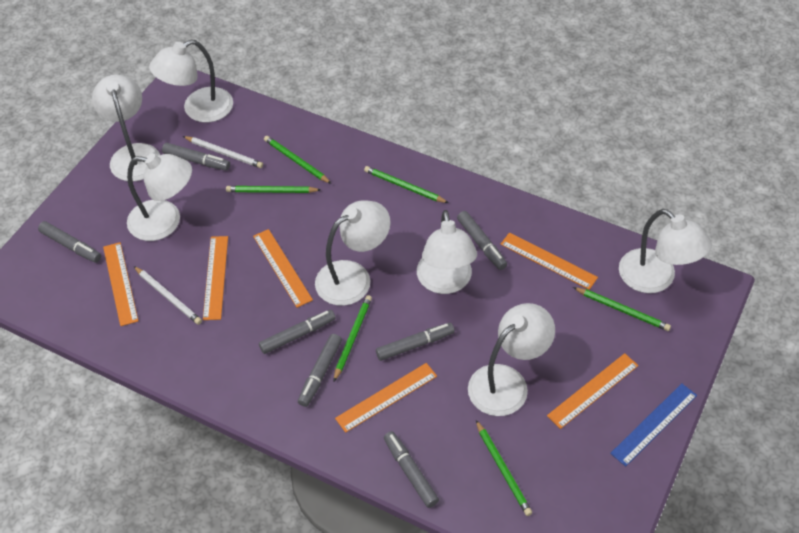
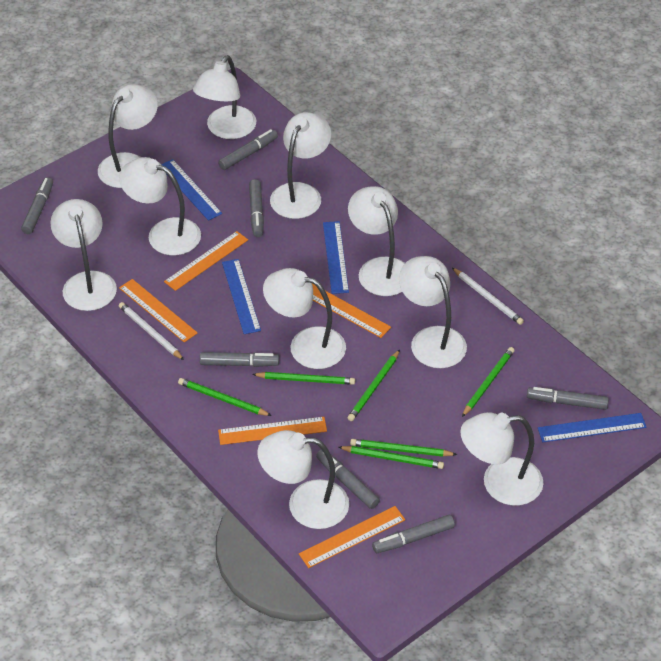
blue ruler: [610,383,697,466] = 1 -> [161,159,222,221] [222,259,261,334] [323,221,349,294] [538,413,646,442] = 4
orange ruler: [103,242,138,326] [203,236,228,320] [253,229,313,308] [335,363,437,433] [500,233,598,290] [547,353,638,429] = 6 -> [119,279,197,342] [164,231,248,291] [218,417,327,445] [299,506,405,568] [312,284,391,338] = 5
white lamp: [92,75,160,182] [127,153,192,241] [149,40,233,123] [315,200,391,306] [417,210,477,294] [468,303,555,416] [619,209,712,293] = 7 -> [50,199,117,311] [98,84,158,188] [119,157,201,255] [193,55,256,139] [257,430,349,529] [263,268,346,369] [270,112,331,219] [348,186,405,296] [399,256,467,368] [460,412,544,506] = 10

